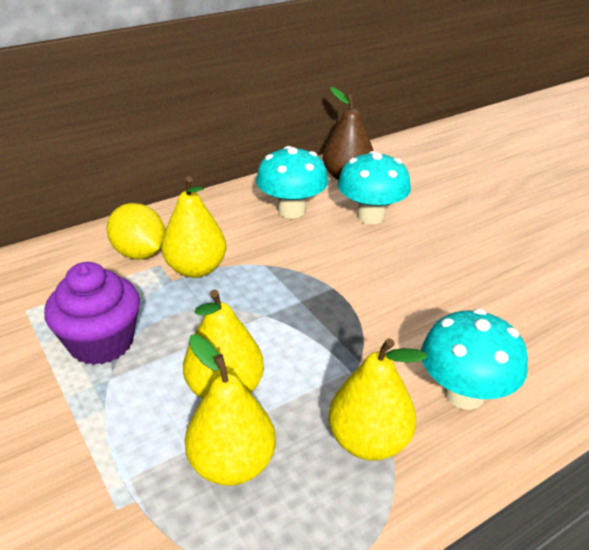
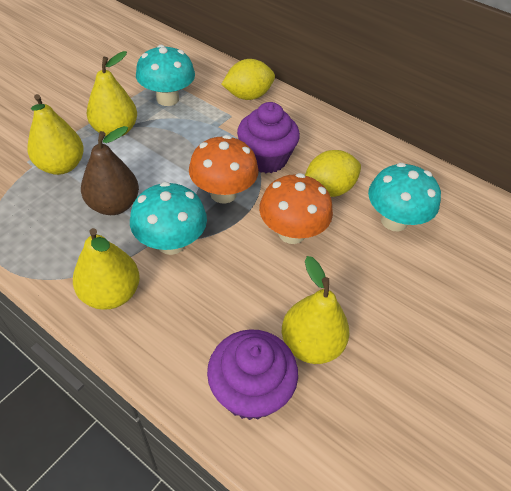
orange mushroom: none = 0 -> [189,135,259,204] [259,173,333,244] = 2
purple cupcake: [44,262,140,365] = 1 -> [207,329,298,420] [237,102,300,173] = 2
yellow lemon: [107,203,165,259] = 1 -> [221,59,275,100] [305,150,361,197] = 2

